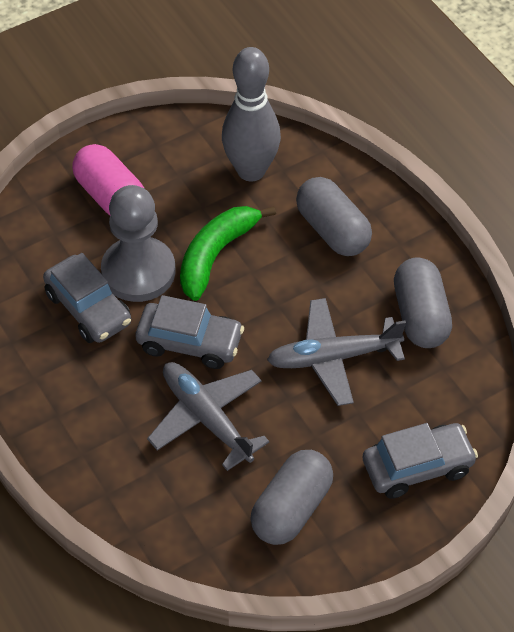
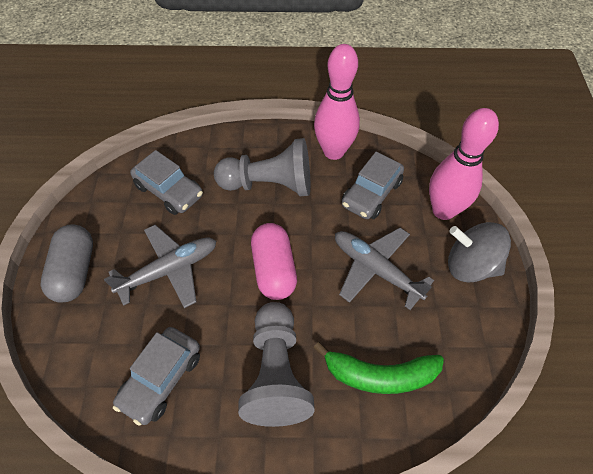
grey bowling pin: [222,47,281,181] = 1 -> none = 0
grey capsule: [250,450,333,545] [296,177,372,256] [394,258,452,348] = 3 -> [40,224,93,303] = 1
grey pawn: [101,185,175,302] = 1 -> [214,138,310,196] [238,302,315,427] = 2
grey spinning top: none = 0 -> [448,222,511,283] = 1
pink bowling pin: none = 0 -> [314,44,360,160] [429,108,499,220] = 2

